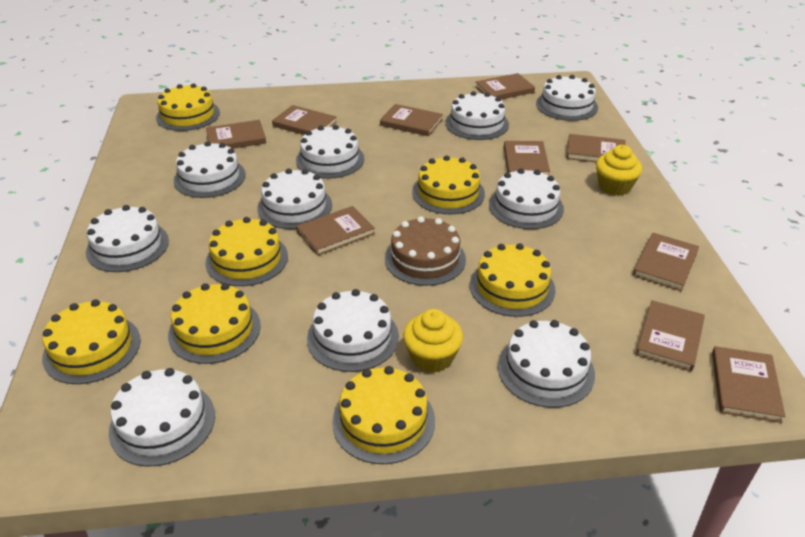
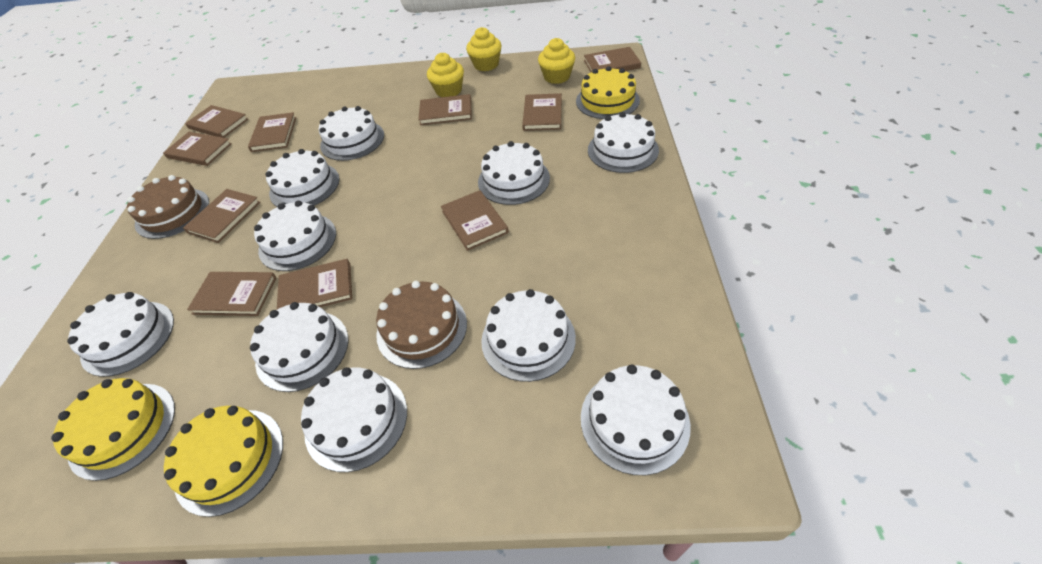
brown cake: [385,216,466,286] = 1 -> [127,175,209,239] [376,281,467,369] = 2
yellow cake: [42,299,141,384] [156,83,220,131] [168,283,261,364] [206,217,288,286] [332,366,435,464] [412,155,485,214] [470,243,555,317] = 7 -> [51,378,175,481] [164,406,283,517] [576,66,640,119] = 3
yellow cupcake: [403,309,463,373] [596,145,642,196] = 2 -> [427,53,464,97] [466,27,502,71] [538,38,575,84] = 3

